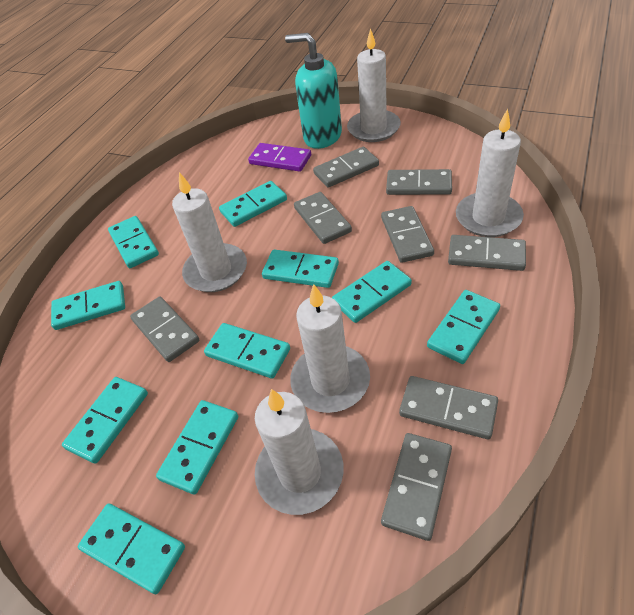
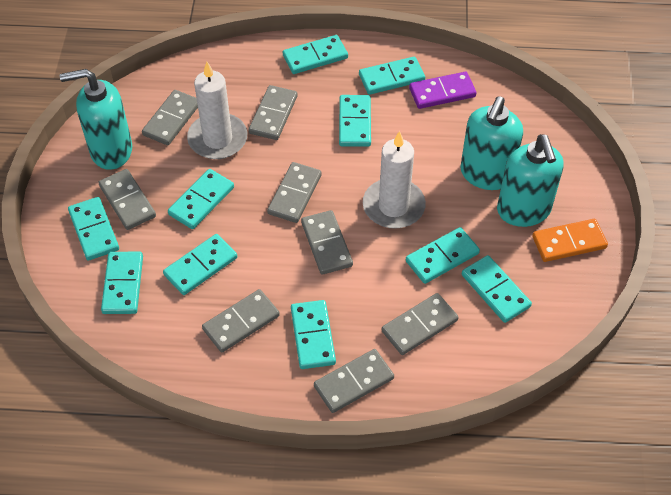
orange domino: none = 0 -> [532,219,608,262] = 1
turquoise soap dispenser: [285,33,342,149] = 1 -> [60,69,132,170] [461,96,523,190] [497,134,564,227] = 3
white candle: [172,172,247,292] [255,389,344,515] [290,284,370,413] [347,28,401,142] [456,109,524,237] = 5 -> [187,62,247,159] [363,131,426,229] = 2

